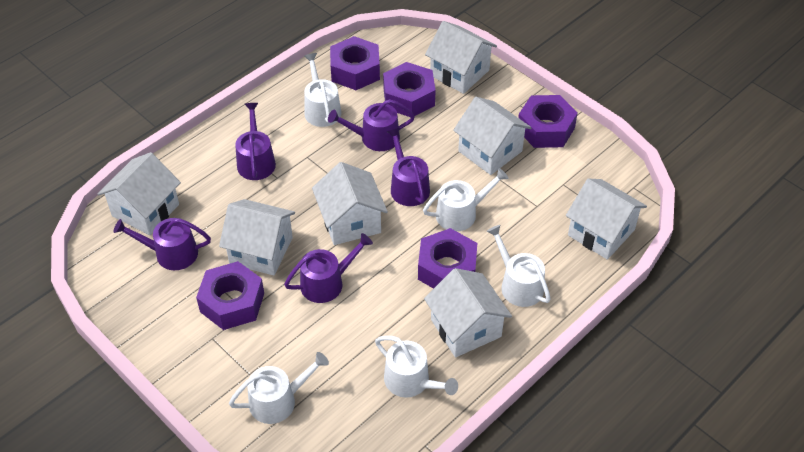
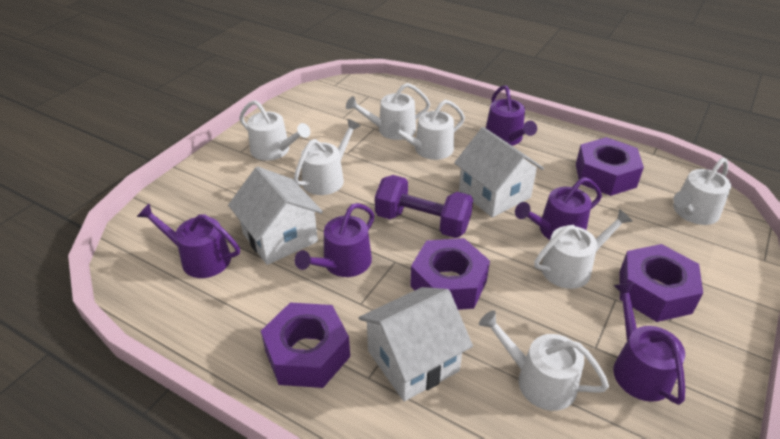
purple dumbbell: none = 0 -> [375,175,473,238] = 1
purple nut: [196,261,264,330] [330,36,380,90] [383,62,436,117] [418,228,477,289] [518,95,578,148] = 5 -> [261,302,350,388] [410,238,490,310] [576,137,644,196] [620,244,703,322] = 4
white house: [98,152,181,235] [219,199,295,275] [312,162,388,245] [424,268,512,357] [425,21,497,94] [453,97,532,175] [566,179,647,260] = 7 -> [228,167,323,265] [358,287,473,401] [454,127,544,218] = 3
white watering can: [229,352,329,424] [304,53,341,127] [375,336,458,398] [423,168,509,231] [486,225,551,307] = 5 -> [239,100,310,161] [294,119,360,195] [346,83,430,140] [388,99,465,160] [479,310,609,411] [534,209,633,289] [673,158,731,225] = 7

